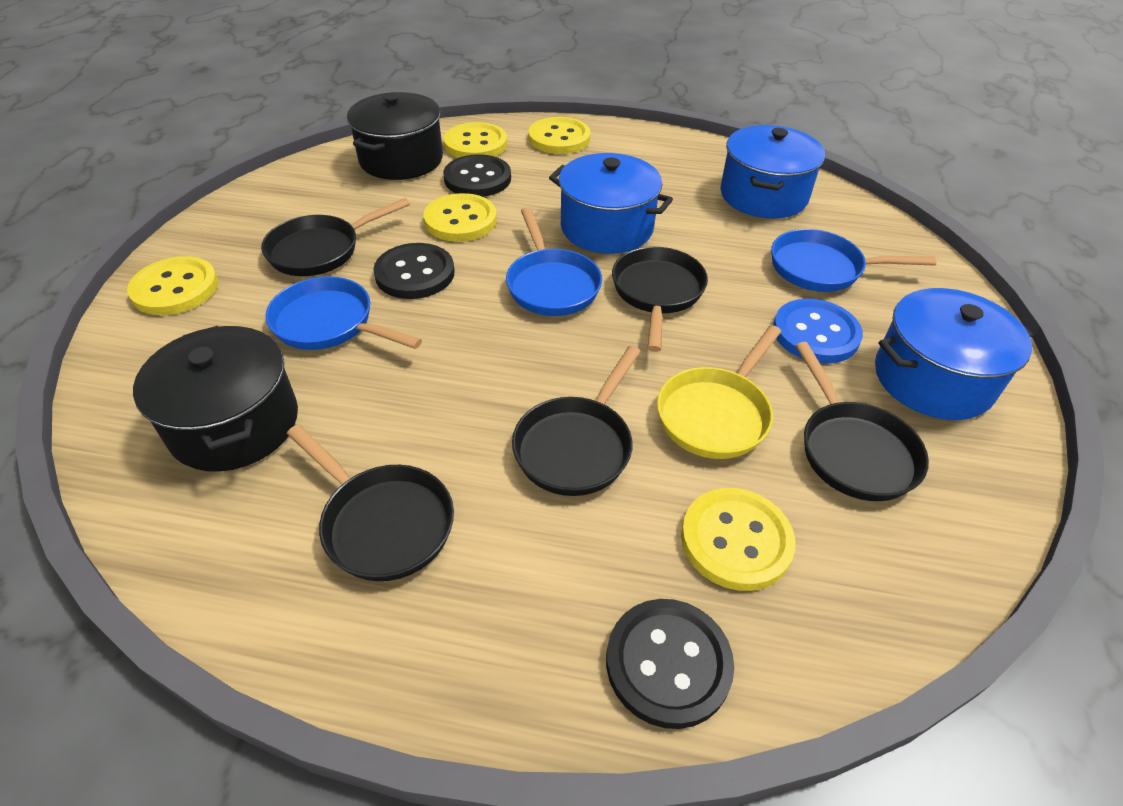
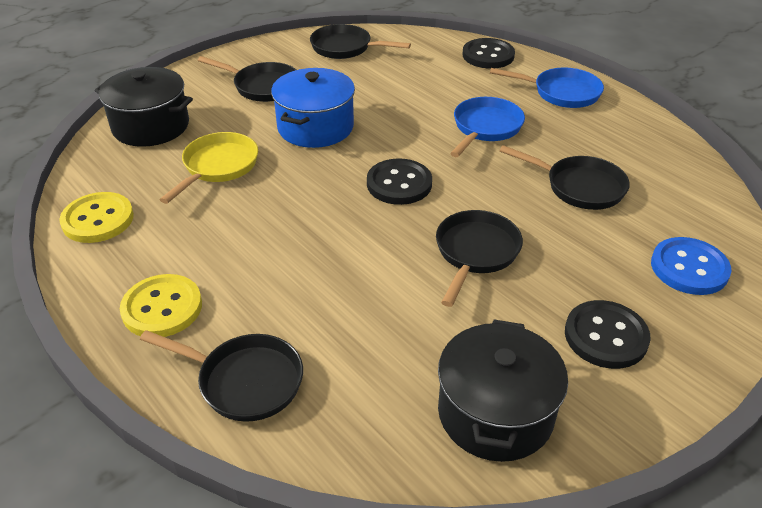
blue pan: [265,276,422,350] [506,207,602,316] [771,229,937,292] = 3 -> [450,97,525,157] [490,68,604,108] = 2
blue pot: [549,153,673,254] [720,125,825,219] [875,288,1033,420] = 3 -> [271,68,355,148] = 1
yellow button: [127,256,218,315] [424,193,497,242] [444,122,507,158] [528,117,590,154] [681,488,795,591] = 5 -> [59,192,134,243] [120,274,202,337] = 2

